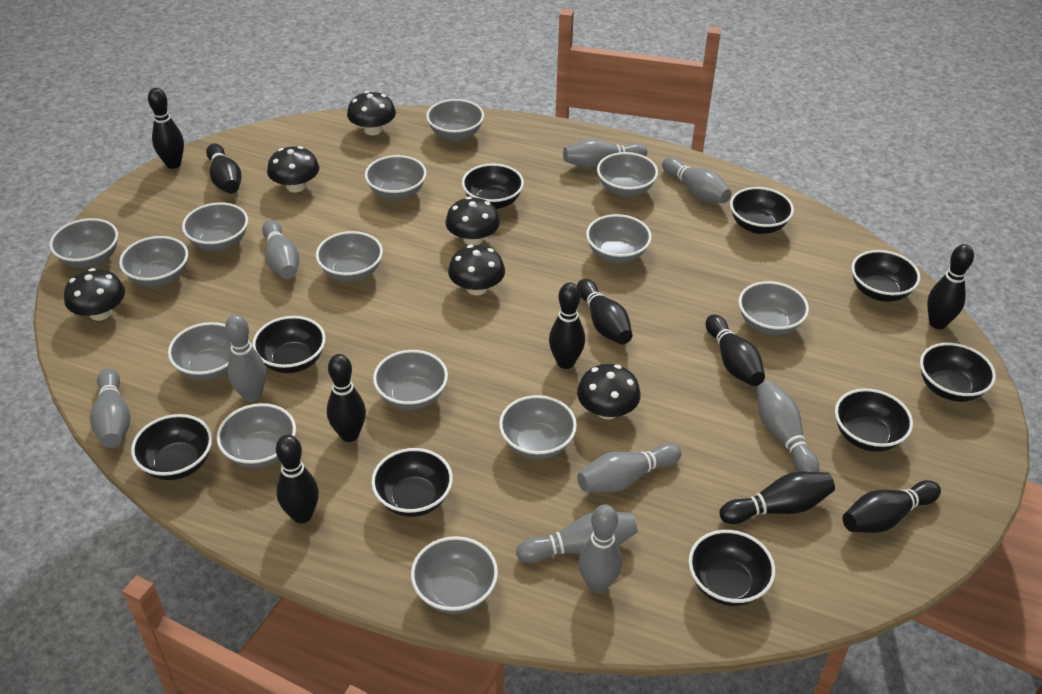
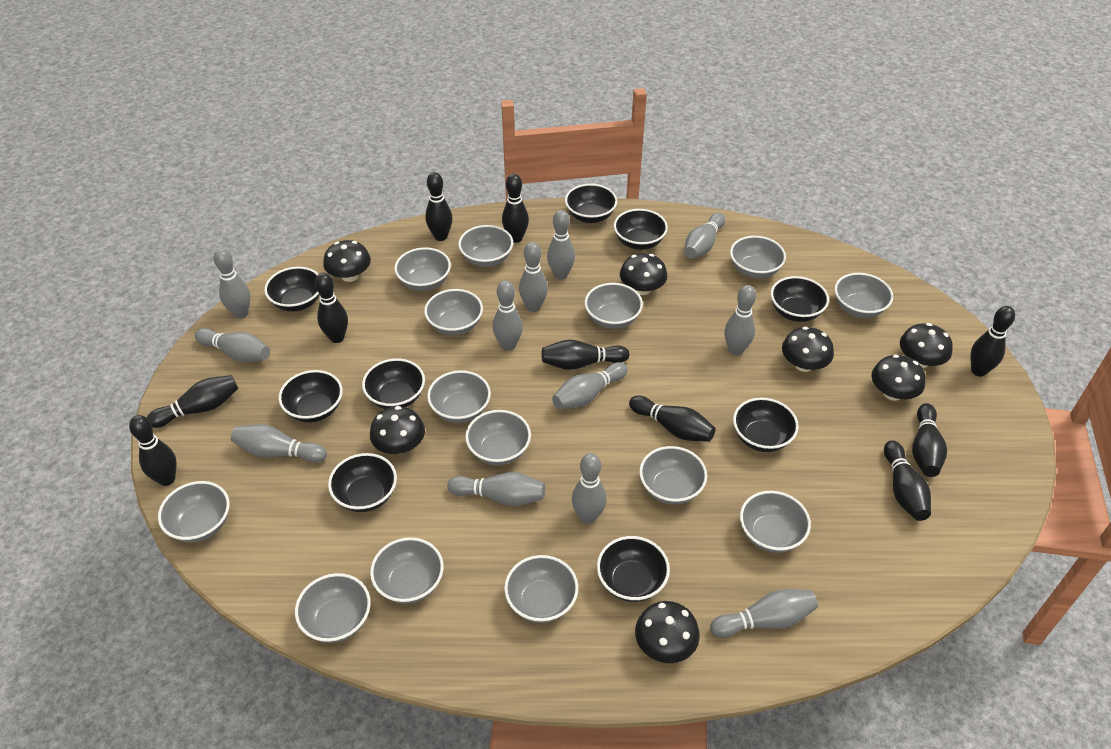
black mushroom: [64,268,125,321] [267,146,319,192] [347,91,396,135] [445,197,500,245] [448,245,505,295] [577,364,641,419] = 6 -> [323,240,371,282] [370,406,425,454] [620,253,667,295] [635,601,700,663] [782,327,834,372] [872,354,926,401] [900,323,953,368] = 7
grey bowling pin: [90,368,131,448] [225,315,266,402] [262,220,299,279] [516,512,638,563] [563,138,647,169] [577,443,681,493] [579,504,622,593] [662,157,731,203] [757,381,819,472] = 9 -> [195,328,270,363] [214,249,250,319] [231,424,327,463] [447,472,545,506] [493,280,523,351] [519,242,548,312] [547,210,575,280] [552,362,627,409] [572,453,606,524] [684,213,725,259] [710,589,818,638] [724,285,756,356] = 12

